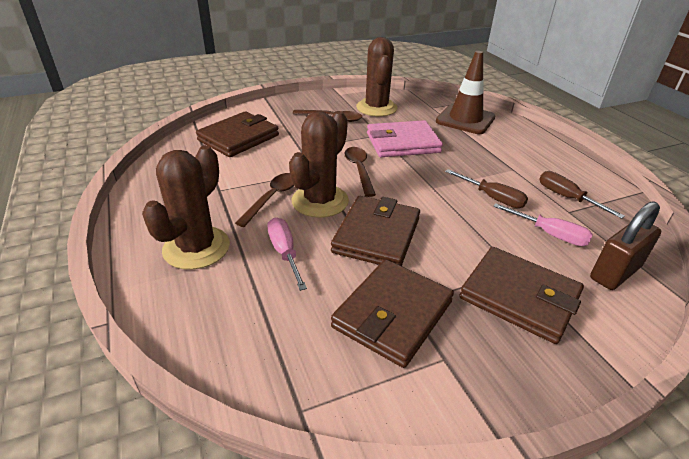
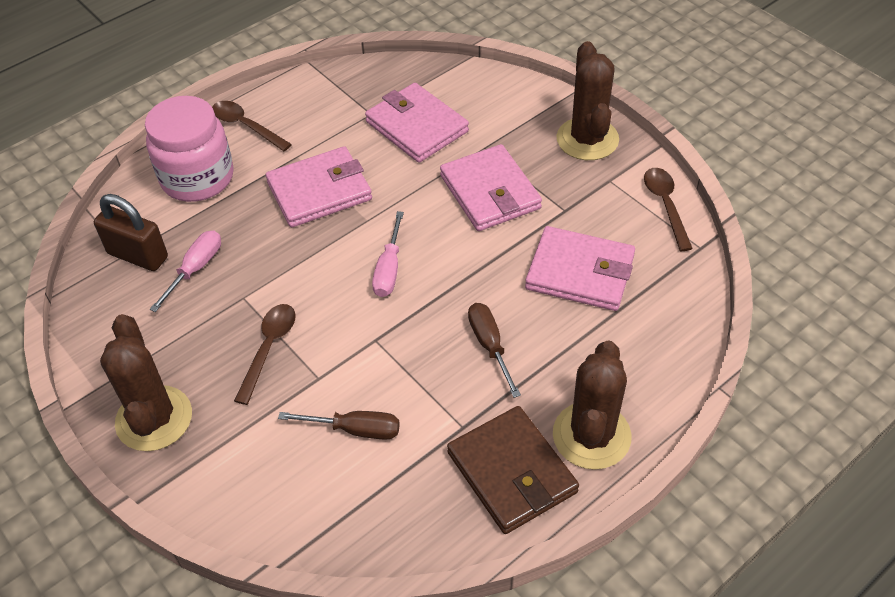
brown traffic cone: [436,51,496,134] = 1 -> none = 0
brown wallet: [196,111,279,157] [331,196,420,266] [331,259,454,368] [459,247,584,344] = 4 -> [447,406,579,534] = 1
pink jar: none = 0 -> [145,96,234,202] = 1
pink wallet: [367,120,443,157] = 1 -> [266,146,372,227] [365,83,469,163] [440,144,542,231] [525,226,635,311] = 4

